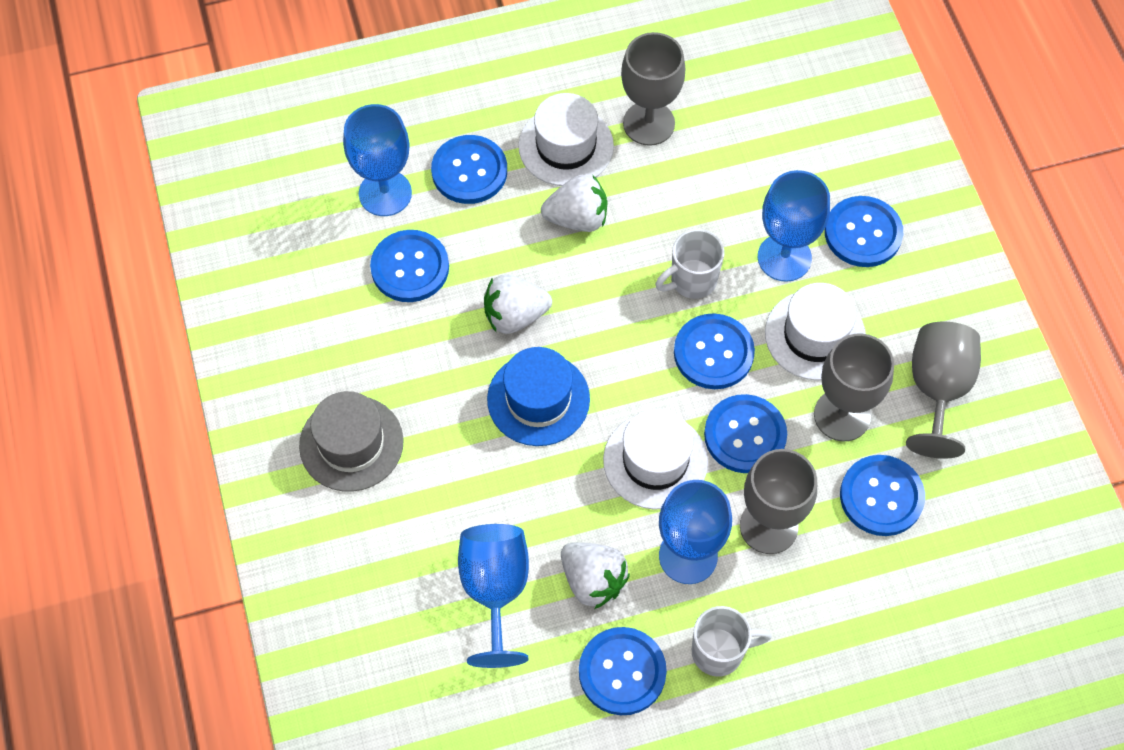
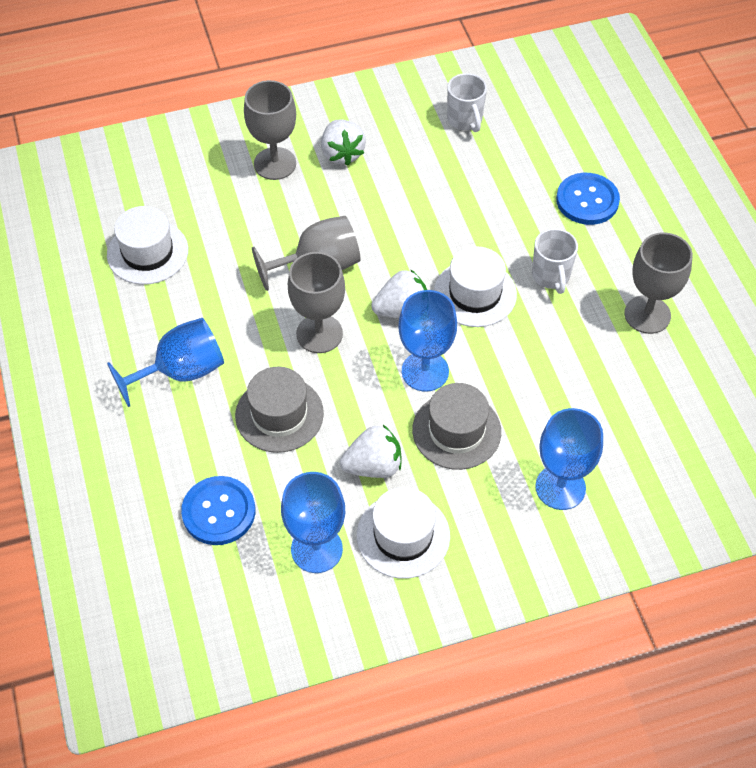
blue button: [370,230,449,302] [431,135,507,204] [579,627,667,715] [674,313,755,389] [704,394,787,473] [825,196,903,267] [840,455,925,536] = 7 -> [181,476,255,545] [556,173,620,225] = 2
blue hat: [487,347,590,446] = 1 -> none = 0
grey hat: [299,391,404,492] = 1 -> [235,366,324,453] [412,383,501,470] = 2

